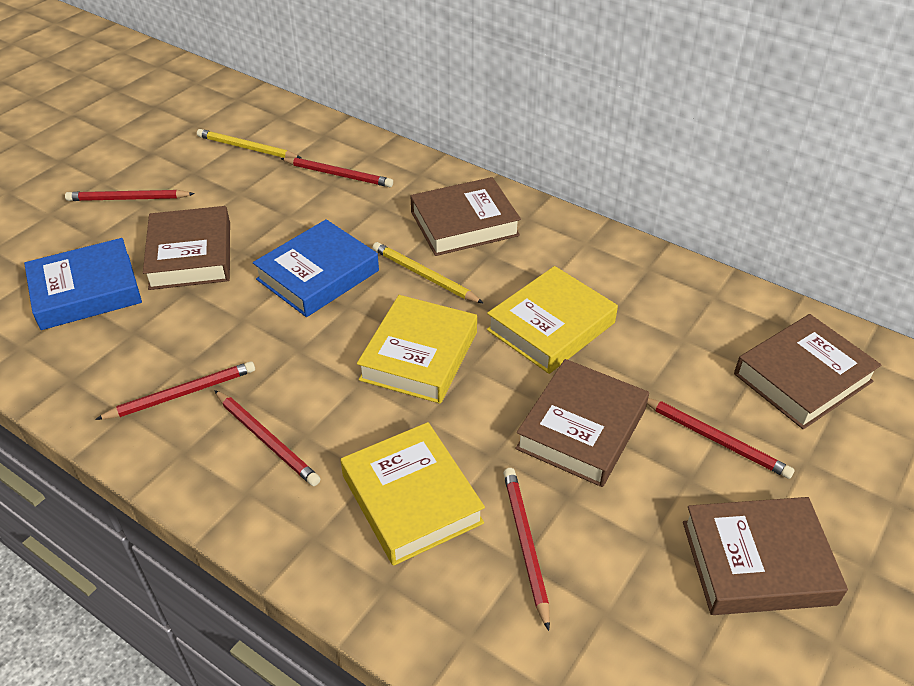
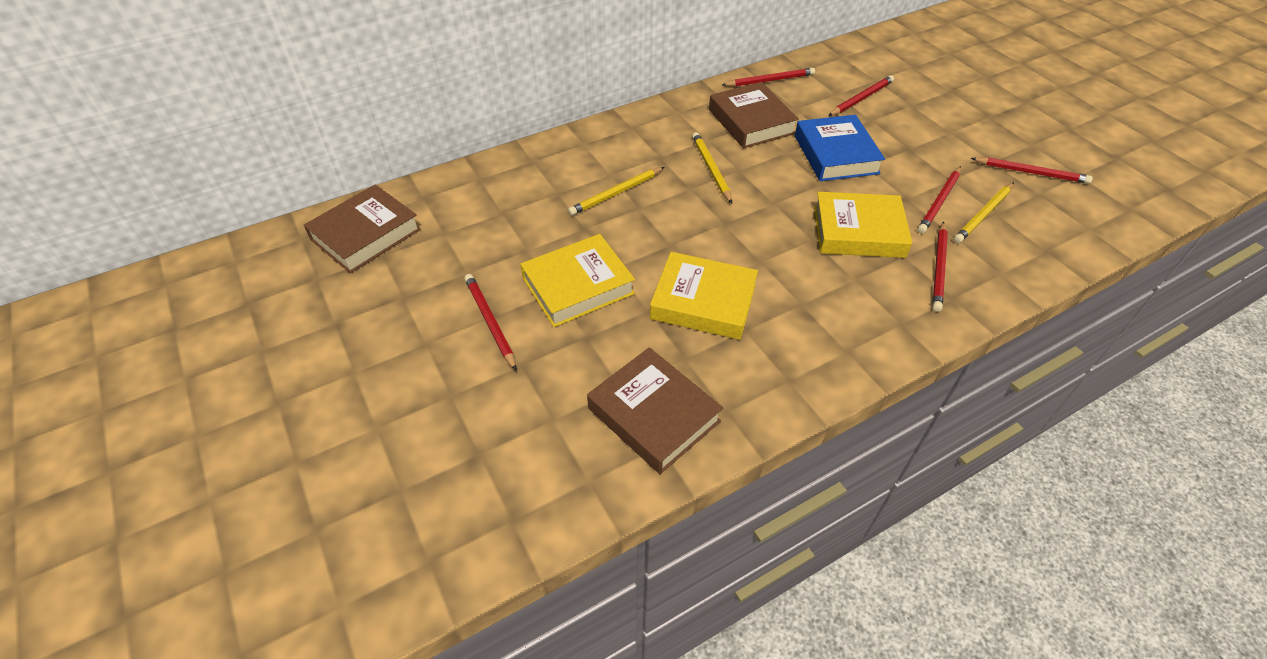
blue book: [24,238,142,330] [253,219,379,317] = 2 -> [795,114,885,181] = 1
brown book: [143,206,230,290] [410,177,521,256] [515,359,649,487] [683,497,848,615] [734,314,881,429] = 5 -> [304,184,421,273] [587,347,723,474] [709,82,799,148] = 3
yellow pencil: [197,129,301,158] [373,242,484,304] = 2 -> [568,167,664,216] [692,132,732,203] [954,182,1014,243] = 3

